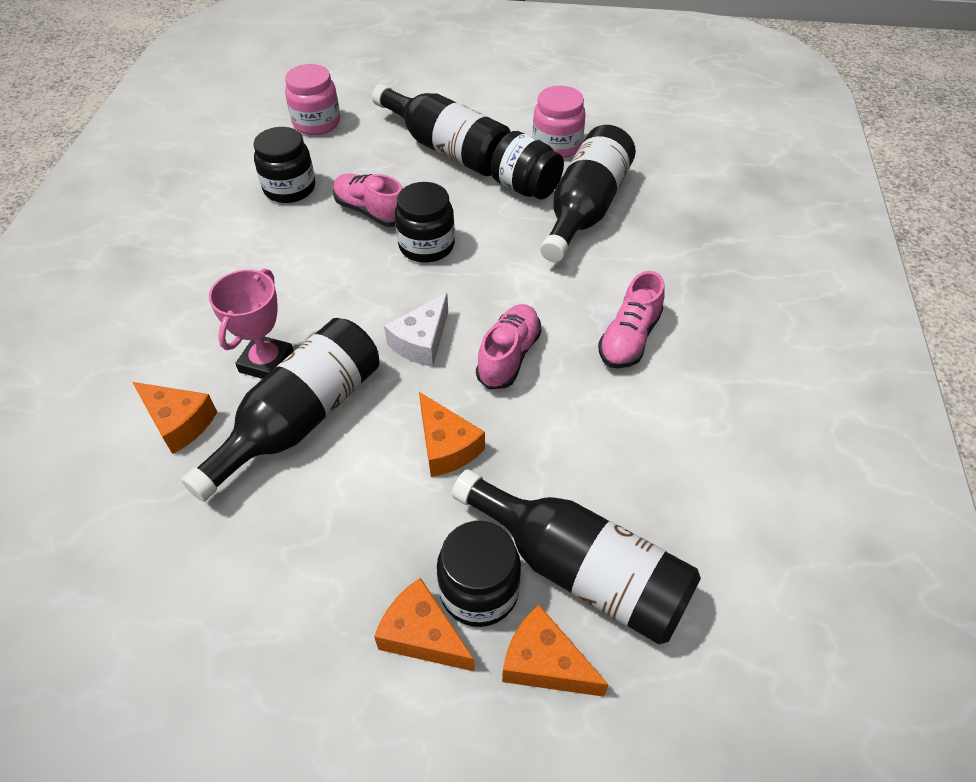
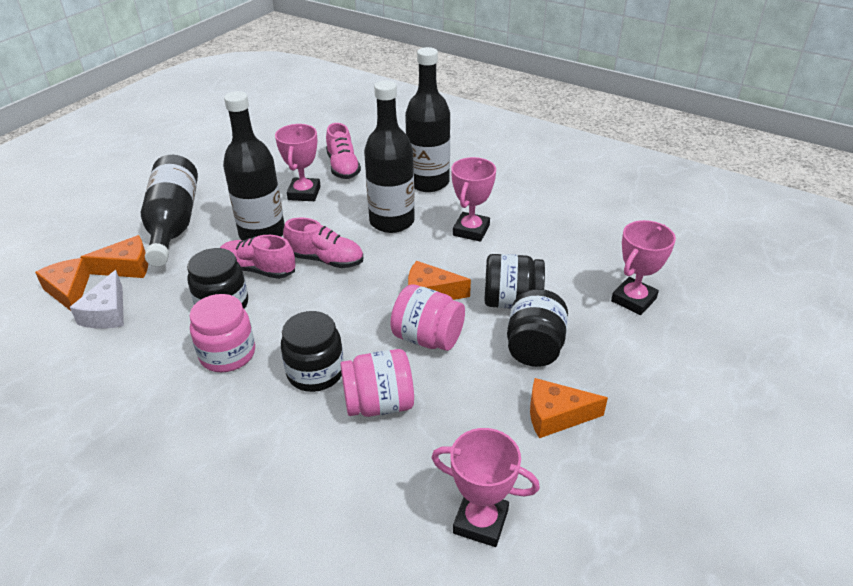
pink jar: [285,64,340,135] [532,86,586,158] = 2 -> [189,294,255,372] [340,349,414,417] [390,284,465,351] = 3
pink trophy: [209,269,294,379] = 1 -> [275,124,321,201] [431,428,540,547] [451,157,496,242] [611,220,676,315] = 4

